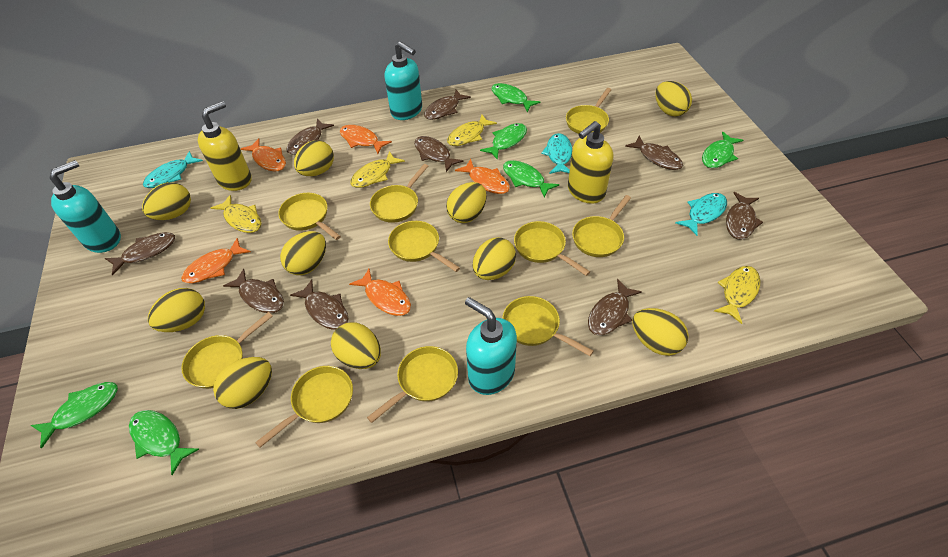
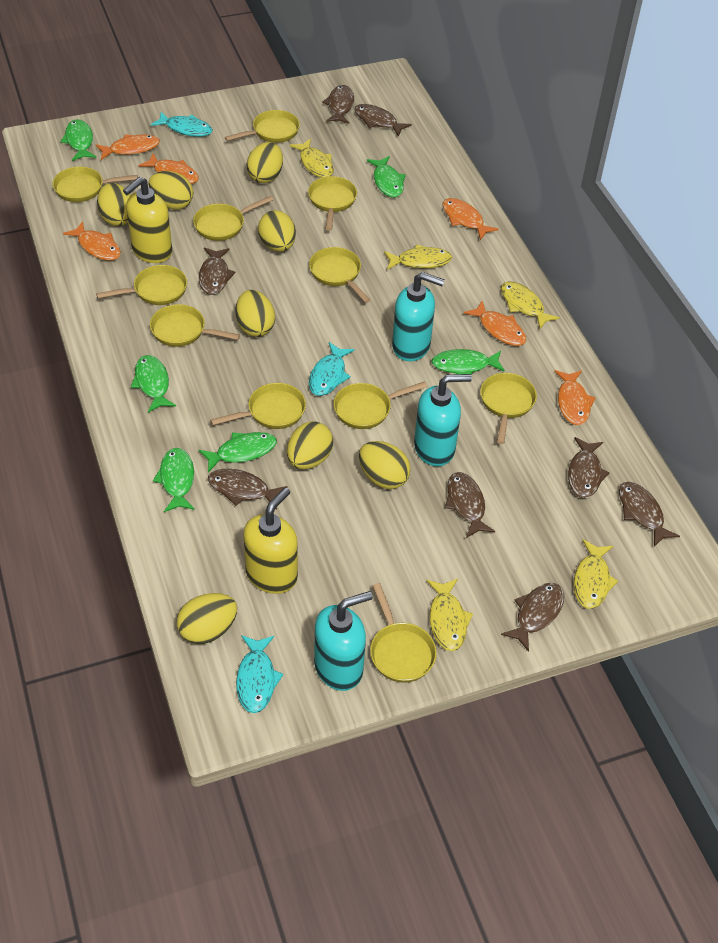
brown fish: [105,232,175,275] [223,269,284,313] [287,119,334,155] [290,279,349,330] [414,136,463,172] [424,90,471,120] [588,279,642,335] [625,136,683,170] [726,192,763,240] = 9 -> [199,247,236,295] [208,468,287,510] [322,85,354,124] [355,104,412,137] [445,472,495,538] [501,583,564,652] [568,437,609,498] [619,482,680,547] = 8
orange fish: [181,238,251,283] [241,139,286,171] [340,125,392,154] [349,269,411,316] [455,159,510,194] = 5 -> [63,221,121,261] [96,134,160,160] [138,154,199,184] [442,198,499,240] [464,301,526,346] [554,370,596,425] = 6
yellow egg: [142,182,191,220] [148,288,205,332] [213,357,272,409] [280,231,326,275] [294,140,334,176] [331,322,381,369] [446,182,487,223] [473,237,516,280] [632,308,689,356] [655,81,692,116] = 10 -> [97,183,131,226] [149,171,193,210] [177,593,237,644] [235,290,275,337] [247,142,283,183] [258,210,296,252] [287,421,333,469] [359,441,411,489] = 8
yellow fish: [211,195,262,233] [350,151,405,188] [447,114,497,146] [714,266,760,324] = 4 -> [290,139,333,178] [384,244,452,270] [426,579,473,651] [501,281,560,329] [574,539,618,609] = 5
yellow pan: [181,312,273,389] [255,366,353,448] [278,193,341,240] [367,346,458,423] [370,164,428,223] [388,221,460,272] [502,296,594,356] [514,221,590,276] [566,88,611,134] [572,195,631,257] = 10 -> [52,167,138,202] [96,265,187,305] [150,304,240,347] [193,196,273,241] [210,383,306,429] [225,110,300,143] [308,176,357,231] [309,247,370,303] [333,381,427,429] [370,583,437,683] [480,373,537,444] = 11

